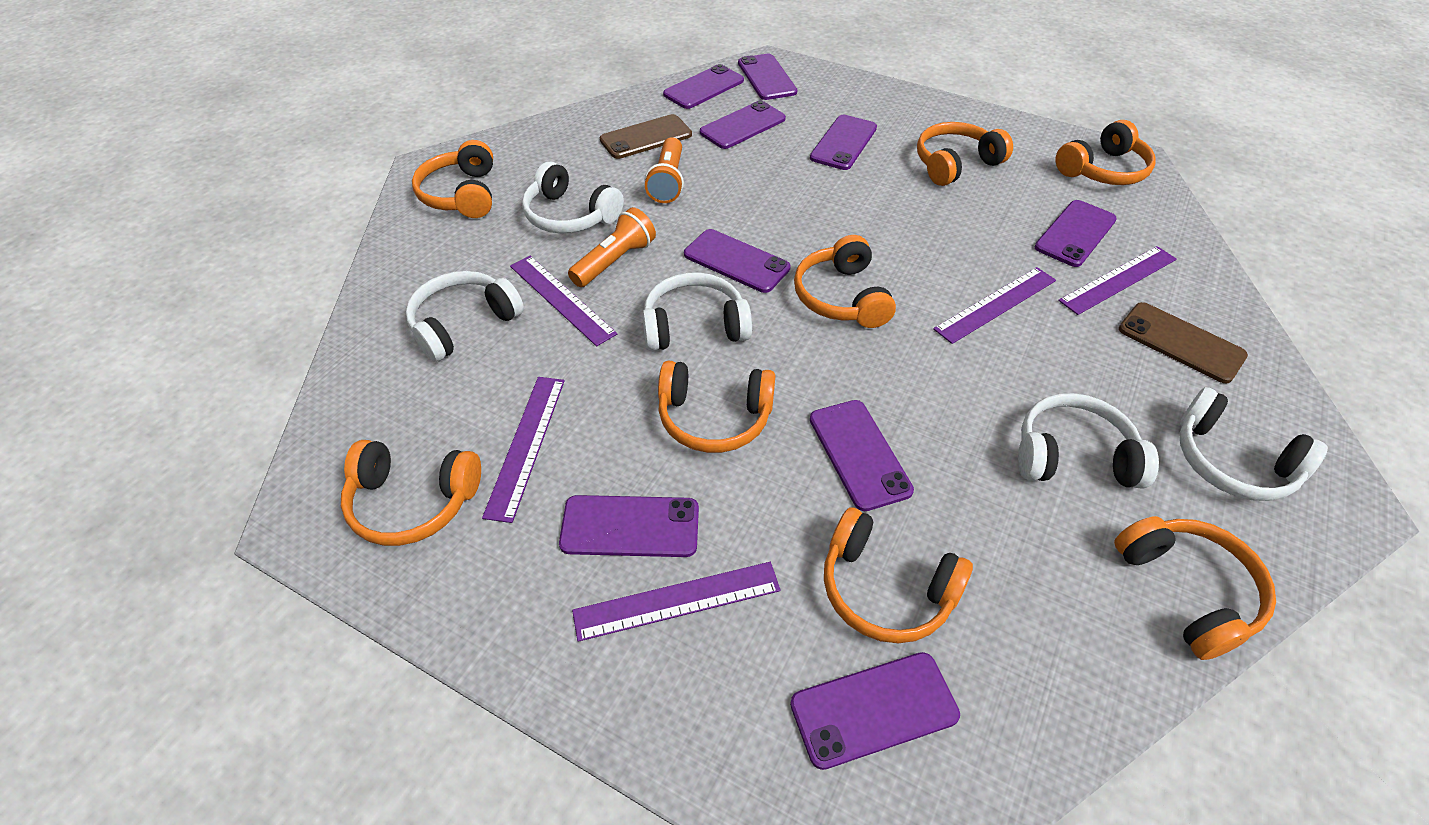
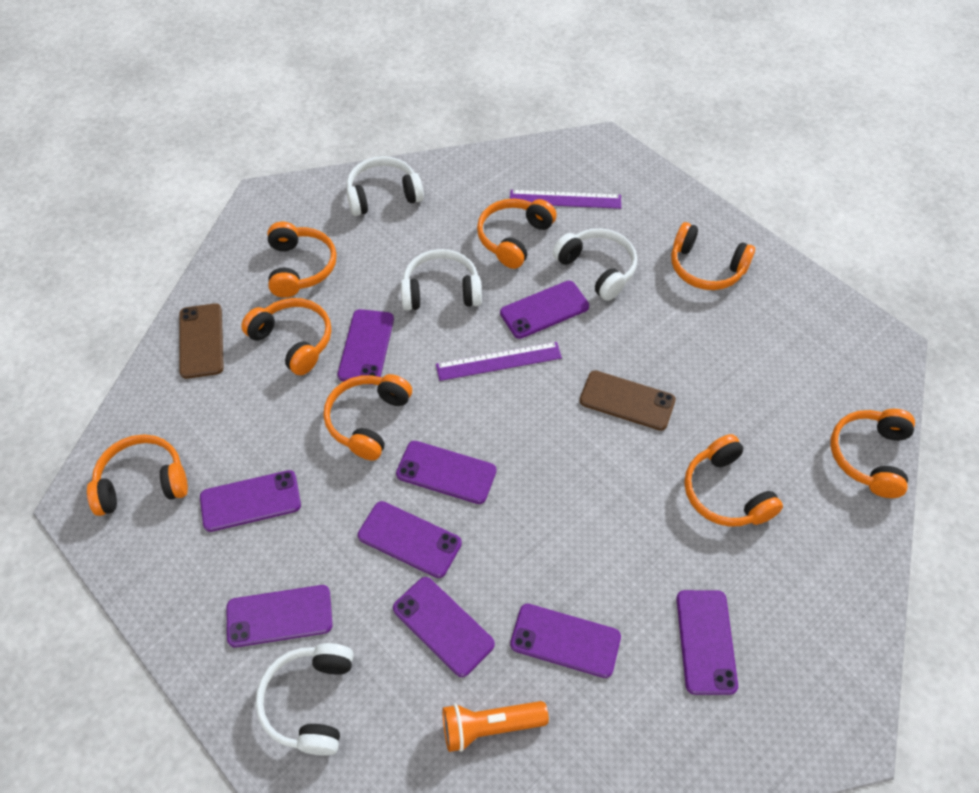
orange flashlight: [568,207,656,287] [644,137,684,203] = 2 -> [442,701,549,752] = 1
purple ruler: [482,377,565,523] [510,256,617,346] [572,562,781,642] [933,267,1056,344] [1058,246,1177,315] = 5 -> [436,342,562,381] [510,190,621,209] = 2
white headphones: [406,271,524,362] [522,161,624,234] [642,273,752,351] [1018,393,1159,489] [1179,387,1328,501] = 5 -> [255,643,354,756] [346,156,424,216] [401,249,482,310] [553,228,637,301] = 4

